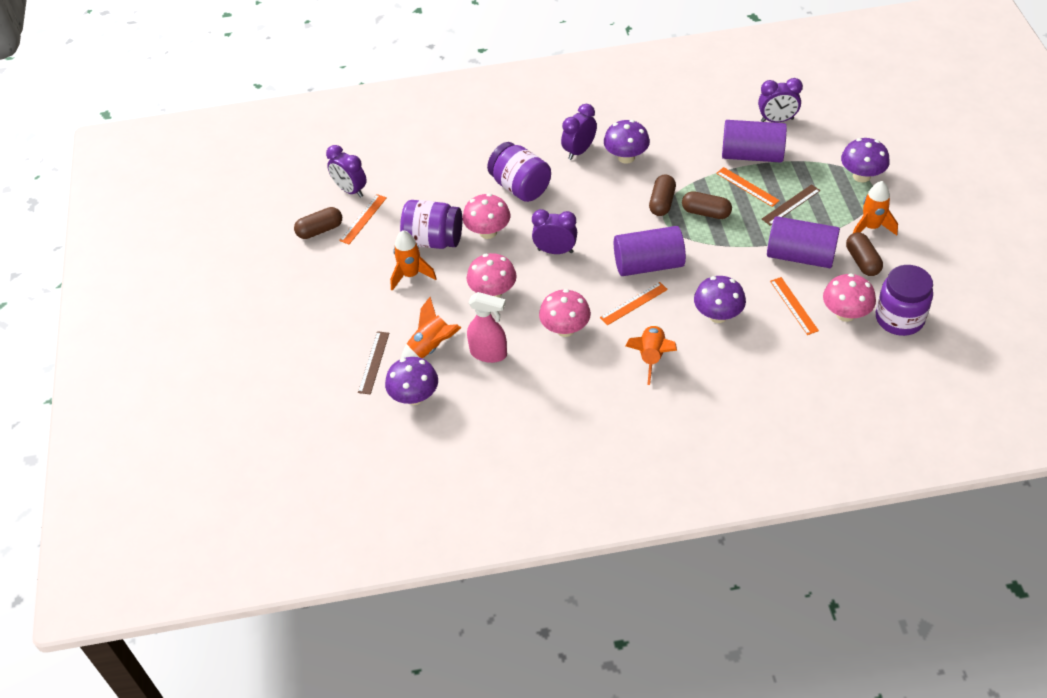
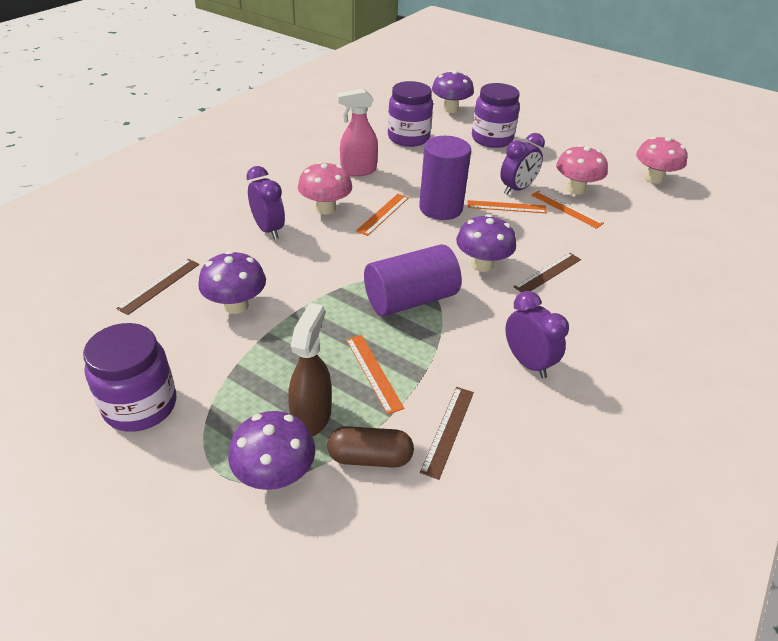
brown capsule: [294,207,342,239] [649,175,676,216] [682,191,732,219] [846,232,883,276] = 4 -> [327,426,414,468] = 1
brown ruler: [358,331,389,394] [762,184,820,226] = 2 -> [116,259,199,315] [420,387,474,480] [514,253,581,292] = 3
brown spray bottle: none = 0 -> [288,303,332,437] = 1
orange rocket: [390,230,437,291] [401,297,461,358] [626,325,677,385] [853,181,898,235] = 4 -> none = 0
pink mushroom: [463,193,510,239] [467,253,517,298] [539,289,591,337] [823,273,876,322] = 4 -> [298,161,352,214] [556,145,608,195] [636,137,688,184] = 3
purple clock: [326,145,367,198] [532,209,577,254] [561,104,597,160] [758,78,803,123] = 4 -> [246,166,285,240] [500,133,545,195] [505,291,569,378] = 3
purple cylinder: [614,226,686,276] [722,120,787,163] [767,216,840,268] = 3 -> [364,244,461,316] [419,136,471,220] = 2

